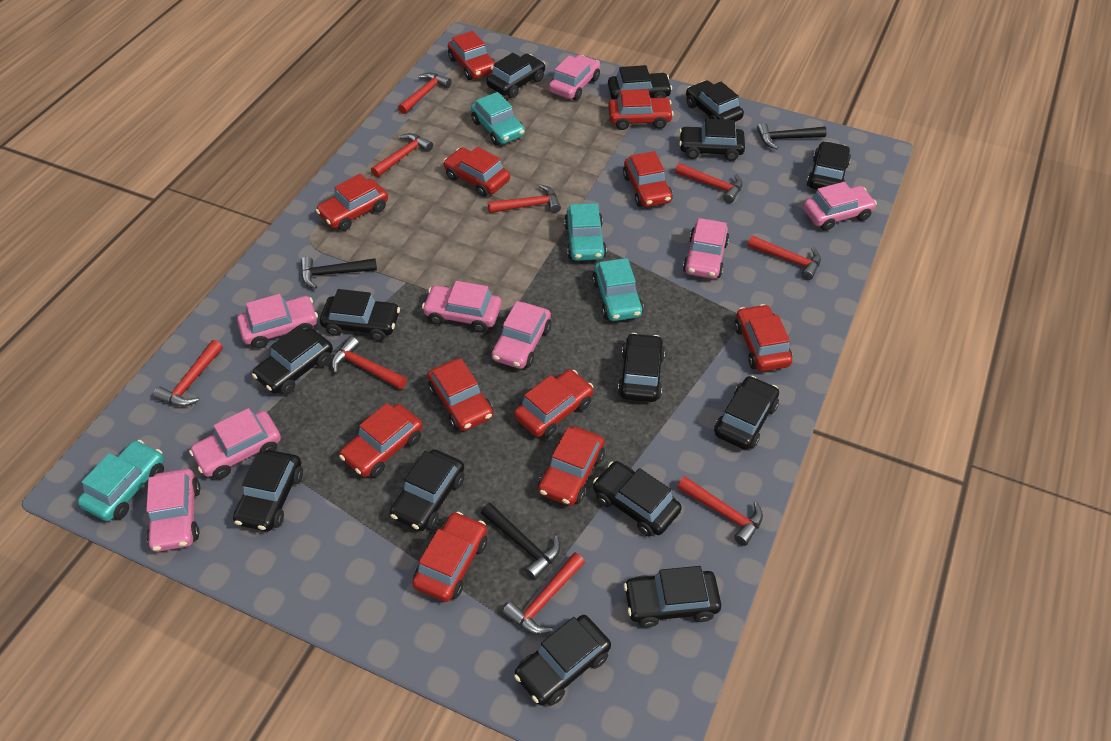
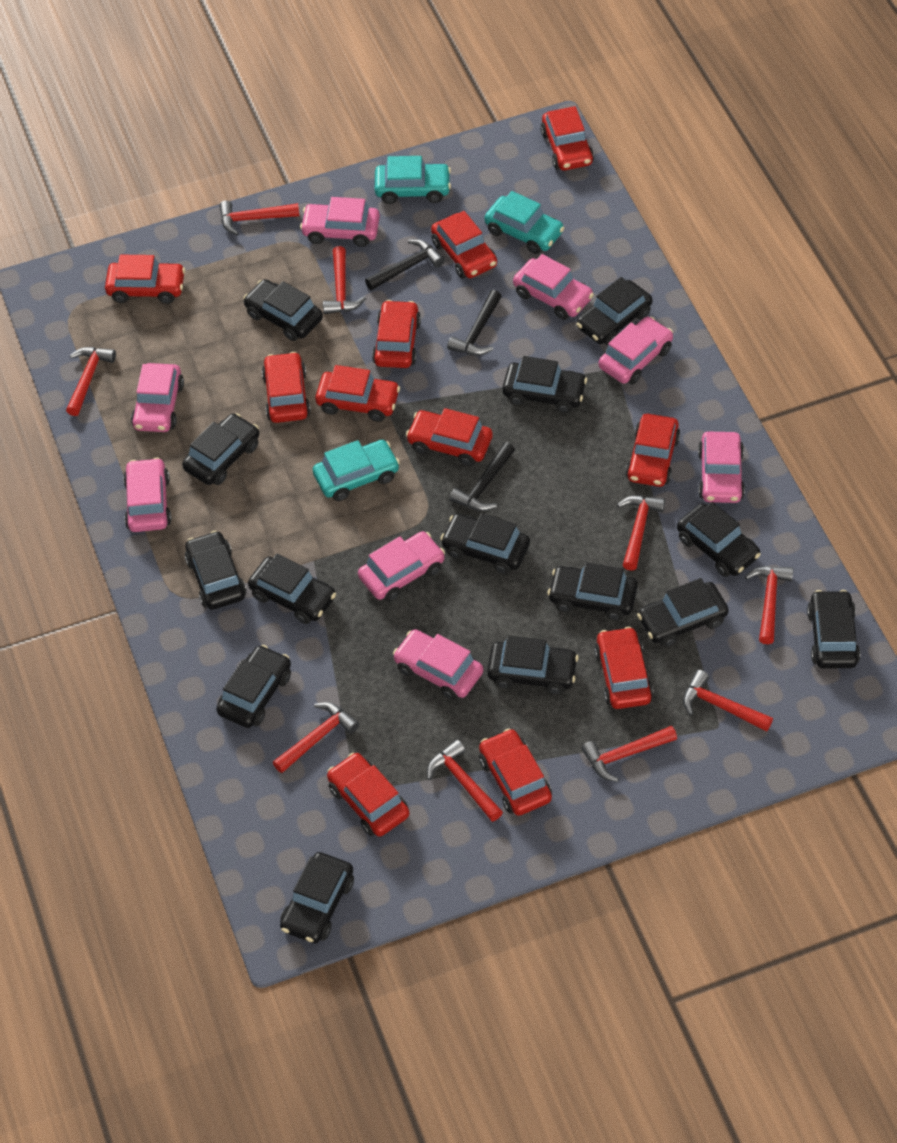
turquoise car: [77,440,164,521] [471,92,525,145] [564,203,607,261] [592,258,644,321] = 4 -> [313,440,400,501] [375,156,451,204] [484,191,564,254] = 3

